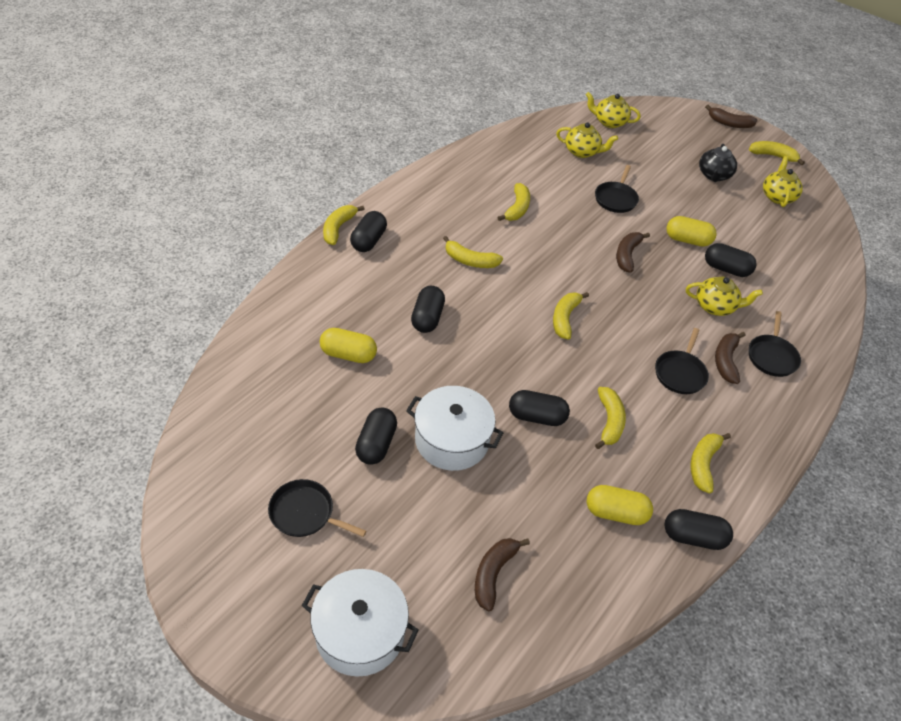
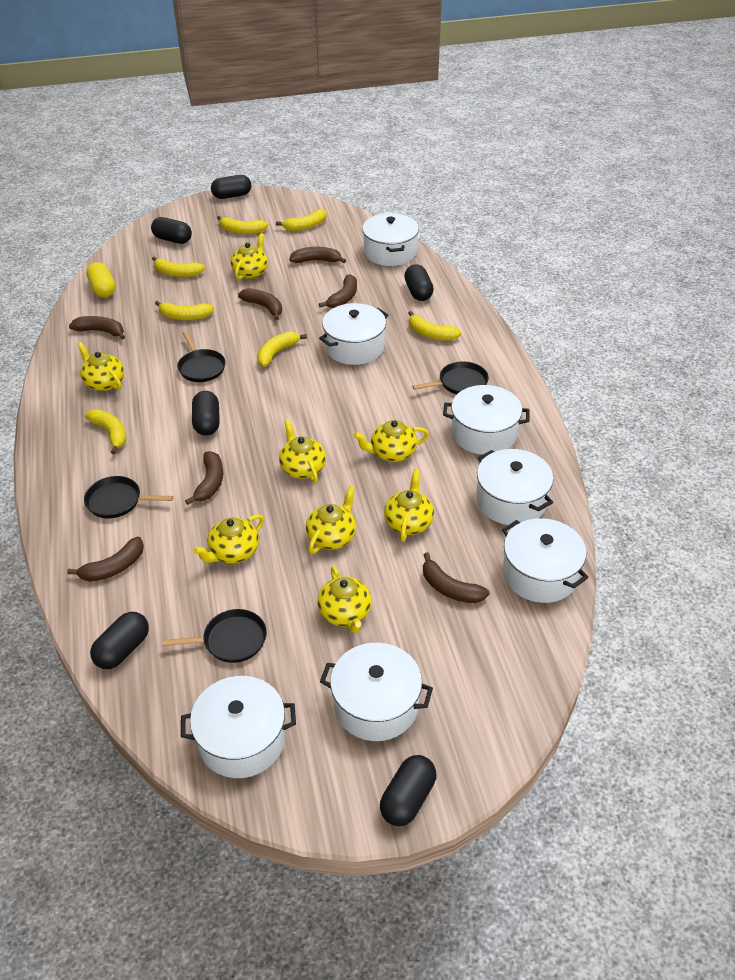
black teapot: [699,144,737,182] = 1 -> none = 0
brown banana: [475,538,530,611] [616,232,650,273] [705,105,758,128] [715,332,746,384] = 4 -> [67,537,144,582] [69,316,125,340] [185,451,223,505] [238,288,282,320] [289,247,346,263] [319,274,357,308] [423,552,490,603] = 7
white pot: [302,569,419,677] [406,386,503,471] = 2 -> [181,676,296,778] [319,303,389,365] [320,643,433,741] [362,213,419,266] [443,385,530,455] [476,449,553,526] [502,518,589,603] = 7
yellow capsule: [319,328,377,363] [587,485,653,525] [666,216,717,247] = 3 -> [86,262,115,298] = 1
yellow teapot: [556,123,618,158] [586,92,641,128] [686,276,763,316] [763,156,803,207] = 4 -> [77,342,124,391] [193,514,264,564] [231,233,268,280] [279,420,326,483] [306,486,356,554] [317,566,372,633] [354,420,429,462] [384,469,434,542] = 8

